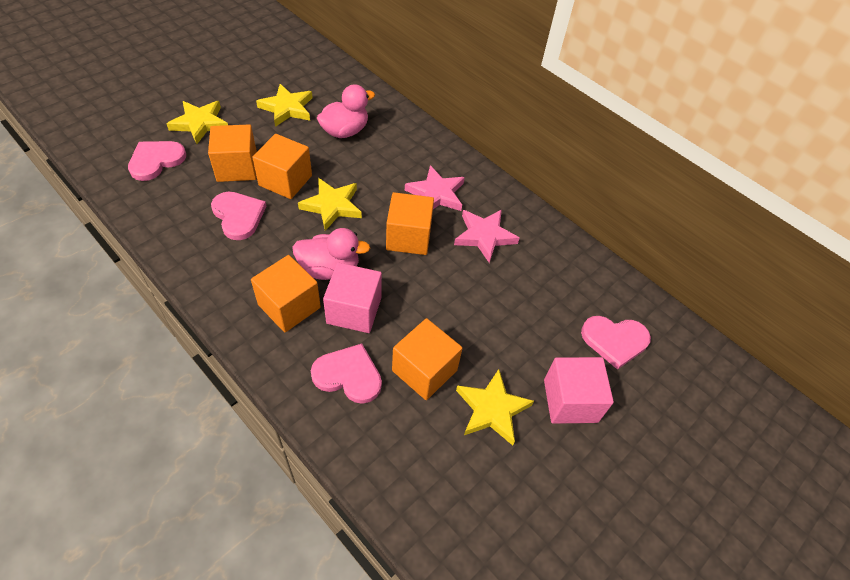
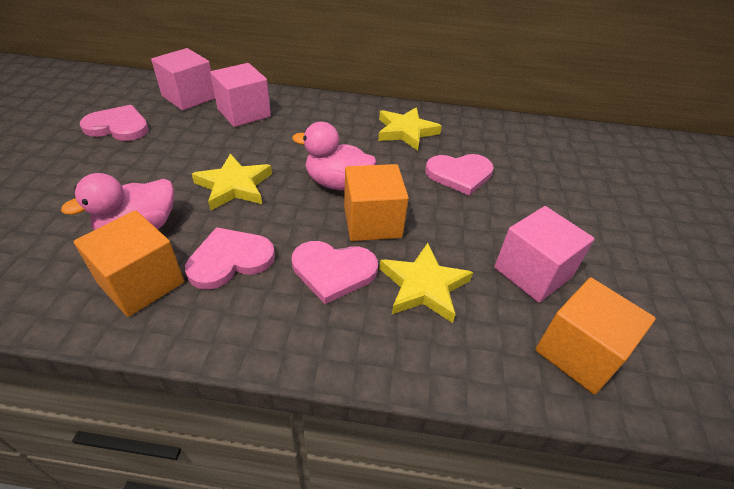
orange cube: [208,124,257,182] [251,255,321,332] [252,134,312,199] [386,192,434,255] [392,318,463,400] = 5 -> [74,210,184,317] [344,164,409,241] [535,277,656,395] = 3
pink cube: [323,263,382,333] [544,357,614,424] = 2 -> [151,48,215,111] [210,63,271,127] [494,206,594,303] = 3
pink star: [405,165,465,211] [454,209,520,263] = 2 -> none = 0
yellow star: [167,101,228,144] [256,84,313,127] [298,178,362,231] [456,369,534,445] = 4 -> [192,154,272,210] [378,107,442,151] [379,243,473,323] = 3

